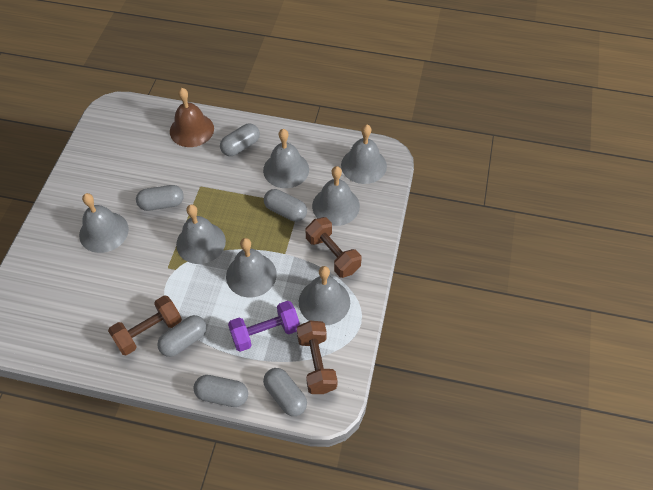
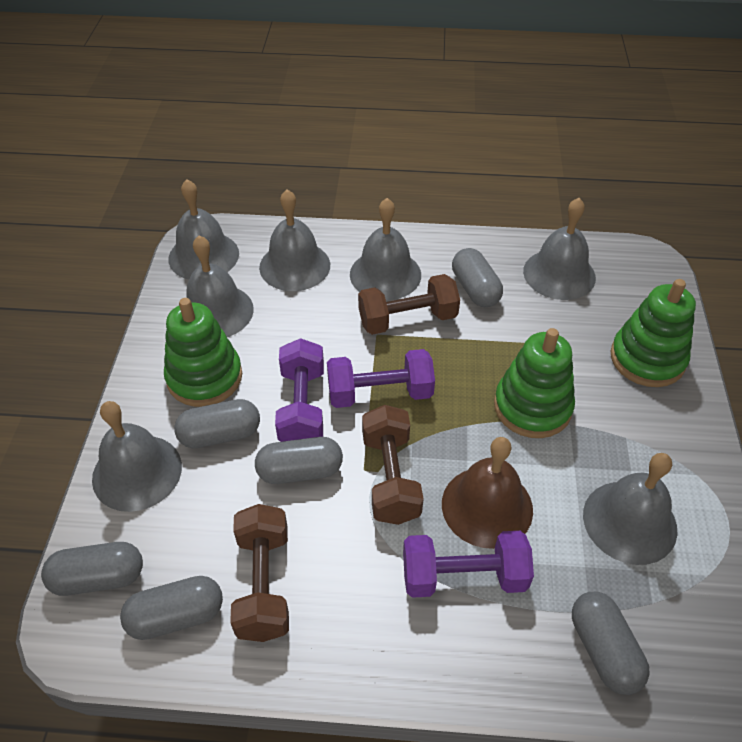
green stacking toy: none = 0 -> [164,298,242,407] [494,328,575,438] [610,279,696,387] = 3
purple dumbbell: [228,301,300,352] = 1 -> [275,338,324,442] [327,349,435,408] [403,531,534,598] = 3

